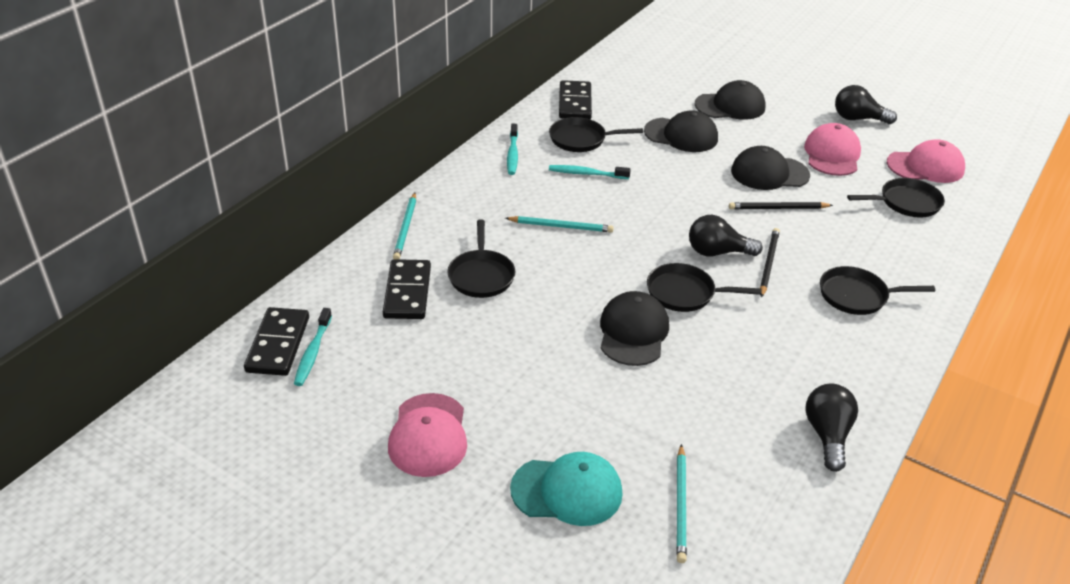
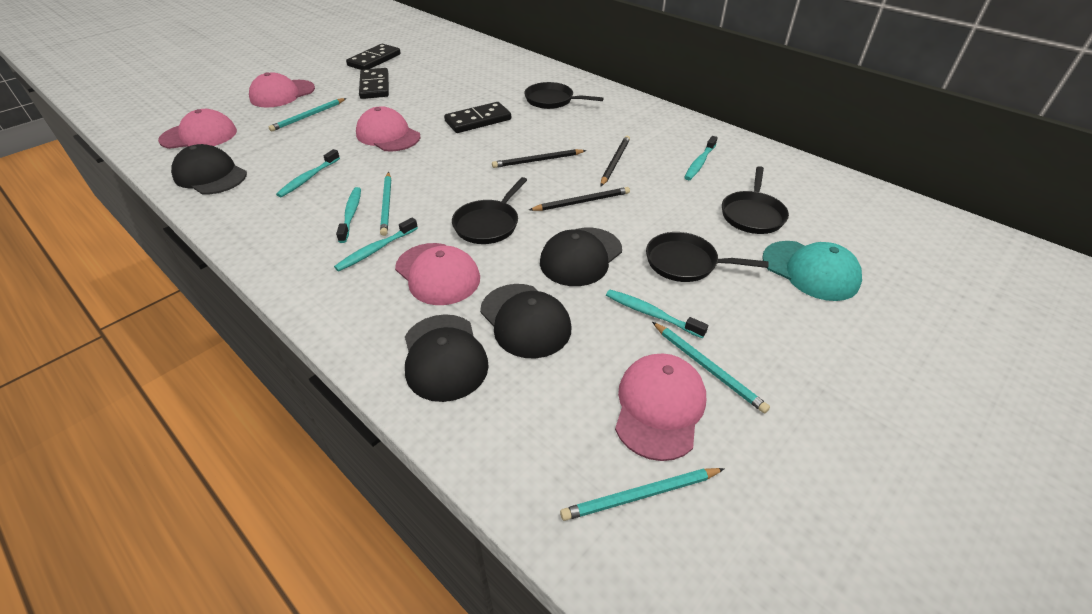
black light bulb: [689,215,763,257] [806,384,858,472] [835,85,897,124] = 3 -> none = 0
black pan: [447,219,515,298] [549,117,643,152] [647,263,762,312] [820,266,935,315] [847,178,945,218] = 5 -> [452,177,527,244] [524,82,604,109] [646,232,769,282] [722,166,789,234] = 4
black pencil: [729,202,833,209] [760,228,780,298] = 2 -> [492,149,586,168] [529,187,630,211] [600,136,630,186] = 3
pink cap: [388,393,467,477] [804,123,861,176] [887,139,965,183] = 3 -> [158,109,237,149] [249,72,315,108] [356,106,421,152] [395,243,480,305] [615,353,706,461] = 5
turquoise pencil: [393,193,416,259] [505,216,614,233] [676,444,687,563] = 3 -> [269,98,346,132] [380,172,391,236] [560,468,724,521] [652,322,770,413] = 4
turquoise toothbrush: [294,308,332,386] [507,124,518,175] [549,165,631,179] = 3 -> [276,149,340,197] [334,217,418,271] [336,187,361,243] [606,290,708,338] [684,136,718,180] = 5

